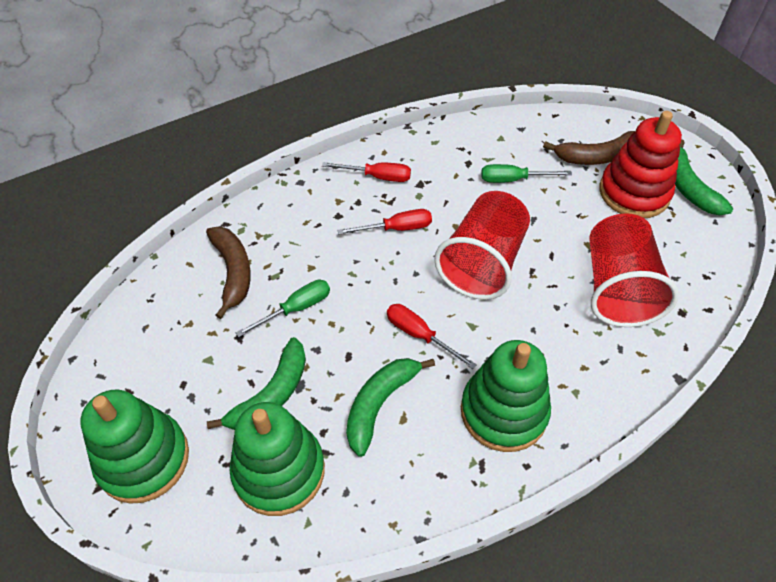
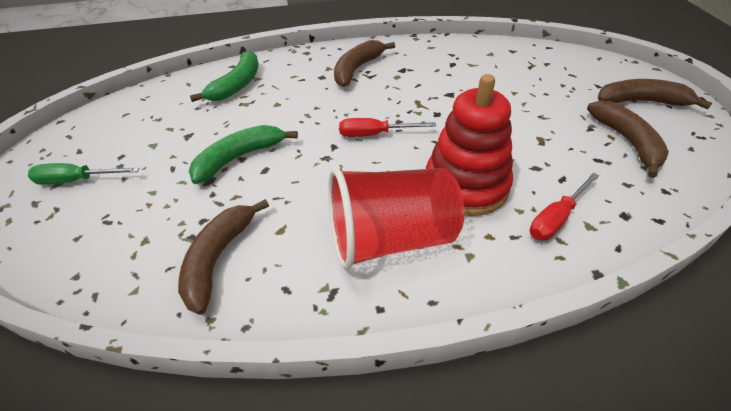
brown banana: [206,226,251,319] [543,131,635,165] = 2 -> [178,199,269,315] [334,40,395,87] [587,101,669,178] [598,79,712,109] = 4
green banana: [207,337,306,430] [346,358,435,457] [675,139,733,215] = 3 -> [189,125,298,184] [190,50,258,102] = 2
green screwdriver: [236,280,330,337] [481,164,572,183] = 2 -> [28,163,139,185] = 1
green stacking toy: [80,390,189,504] [229,402,325,516] [461,340,551,452] = 3 -> none = 0
red cup: [434,191,530,300] [590,213,679,327] = 2 -> [328,167,465,270] = 1
red screwdriver: [322,162,411,182] [338,209,432,235] [387,304,477,369] = 3 -> [339,118,436,137] [530,173,599,241] = 2

